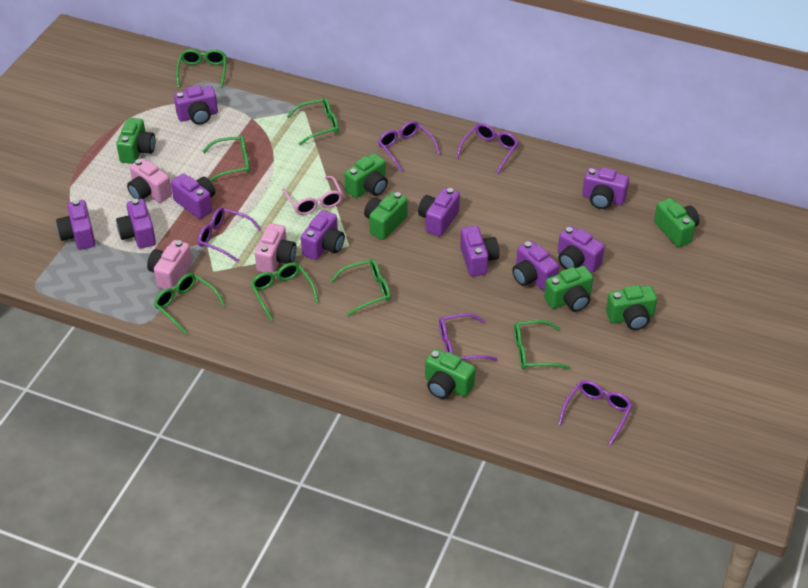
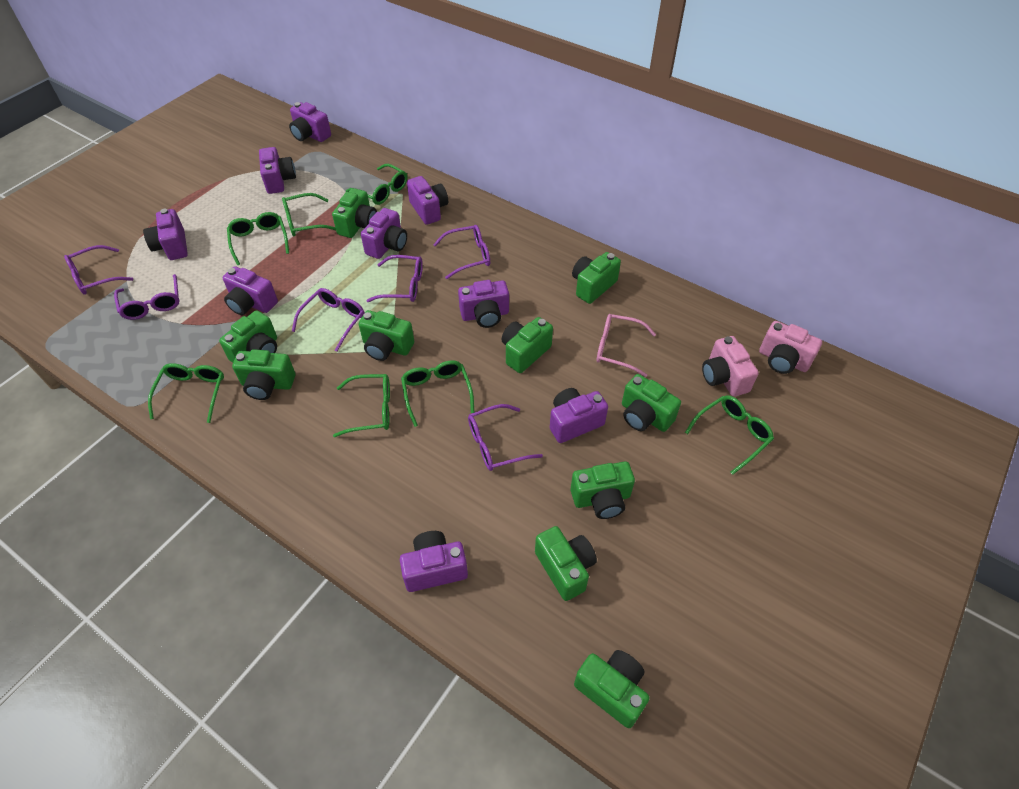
green camera: [116,118,155,164] [344,153,388,198] [364,192,407,240] [425,349,475,399] [544,266,593,312] [606,285,657,330] [654,198,699,247] = 7 -> [219,310,277,363] [232,349,295,400] [332,188,377,238] [358,310,414,361] [501,317,553,373] [535,526,597,601] [571,461,635,519] [572,252,621,304] [574,650,649,728] [622,374,681,432] = 10
pink camera: [127,158,172,203] [147,240,192,290] [255,223,296,273] = 3 -> [702,336,759,397] [759,321,822,374] = 2
purple camera: [56,200,95,250] [116,199,156,249] [171,173,215,219] [174,85,218,125] [301,210,345,260] [418,188,460,237] [460,226,499,277] [512,240,559,291] [558,226,605,273] [582,167,629,209] = 10 -> [143,209,188,260] [223,266,278,315] [259,147,296,194] [289,102,331,142] [361,208,407,259] [400,531,468,592] [407,176,448,225] [458,280,509,328] [550,388,608,443] = 9
purple glasses: [198,207,262,262] [378,121,440,172] [439,313,497,361] [456,123,518,174] [558,380,633,446] = 5 -> [64,245,133,295] [114,274,179,320] [292,288,365,351] [366,255,423,302] [433,225,490,279] [468,404,543,471] = 6

